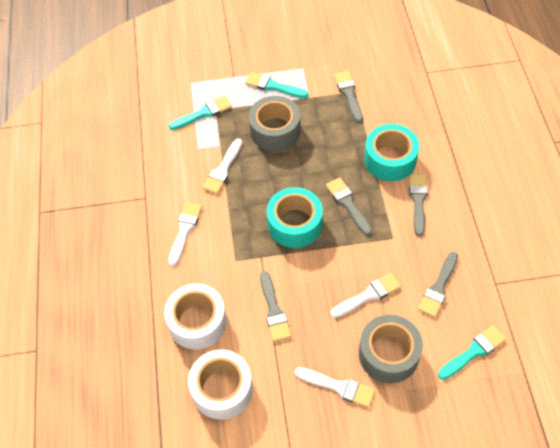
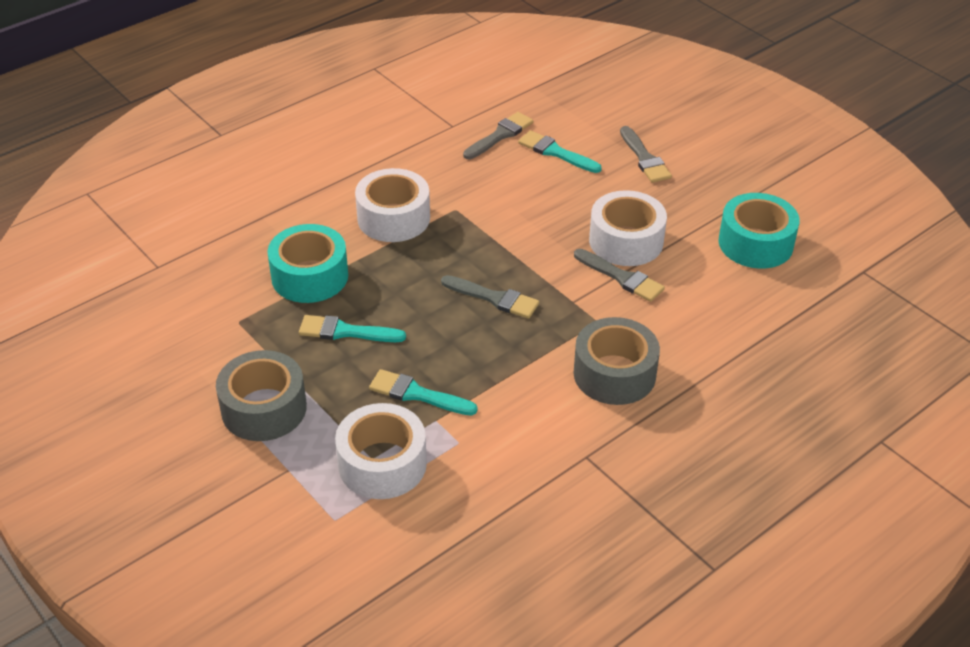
grey brush: [260,271,291,342] [326,178,372,236] [334,71,363,123] [409,174,428,237] [418,252,458,317] = 5 -> [441,275,539,319] [463,112,533,159] [574,249,665,302] [620,126,672,183] = 4
white brush: [168,202,202,266] [203,138,242,194] [294,367,375,408] [330,273,401,318] = 4 -> none = 0
white tape: [164,283,227,349] [188,349,253,420] = 2 -> [335,403,427,499] [355,168,430,242] [589,190,667,266] = 3

